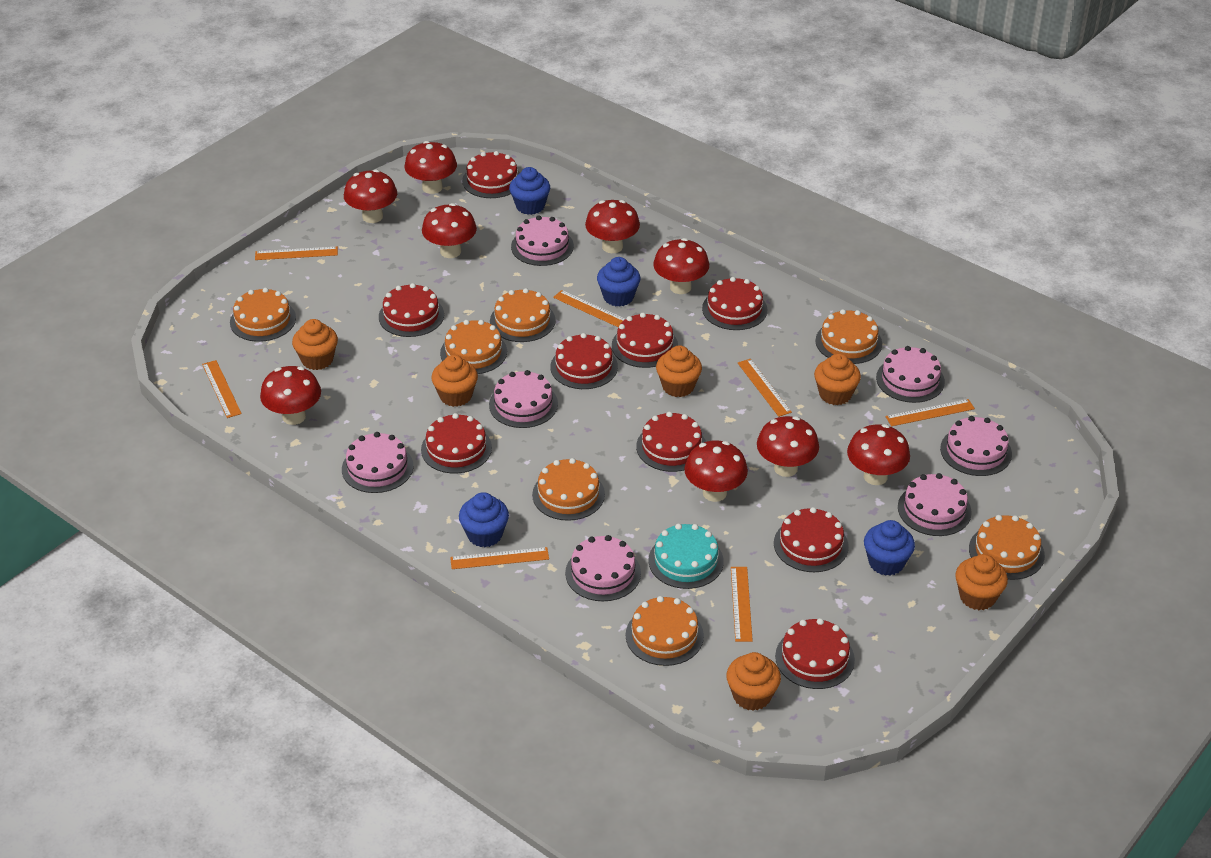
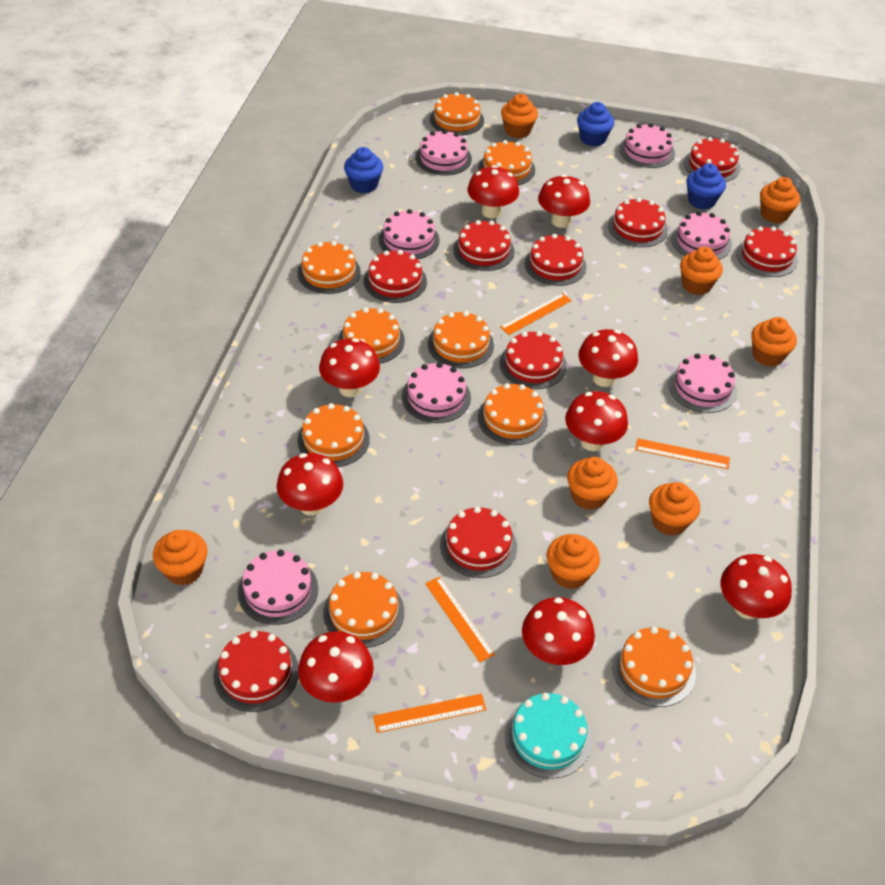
blue cupcake: [459,492,509,547] [509,167,550,215] [597,257,640,307] [864,520,915,576] = 4 -> [344,147,383,193] [577,102,614,147] [687,163,726,210] = 3
orange cake: [230,288,296,342] [440,320,507,374] [490,288,556,342] [532,458,605,521] [625,596,704,666] [815,309,882,364] [969,515,1045,580] = 7 -> [297,241,361,294] [297,403,370,467] [323,572,404,648] [338,308,405,364] [428,311,494,368] [430,92,484,136] [478,140,535,185] [478,383,548,445] [612,627,696,707] = 9
orange cupcake: [292,319,338,370] [431,355,478,407] [656,345,702,397] [726,652,781,711] [814,353,861,405] [955,554,1008,610] = 6 -> [153,530,208,586] [501,94,538,138] [547,534,600,589] [567,457,618,510] [649,482,700,536] [680,247,723,295] [751,317,797,367] [760,177,800,223] = 8
orange ruler: [202,360,242,418] [255,247,338,260] [450,547,549,569] [553,290,625,327] [731,567,753,642] [738,359,792,417] [886,399,975,426] = 7 -> [373,694,486,733] [425,577,495,663] [500,293,572,335] [635,438,730,469] = 4

